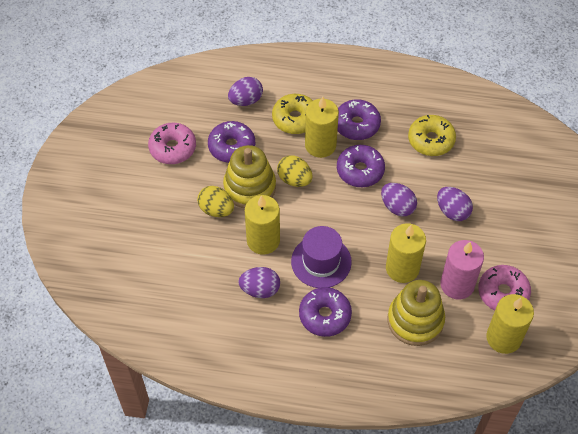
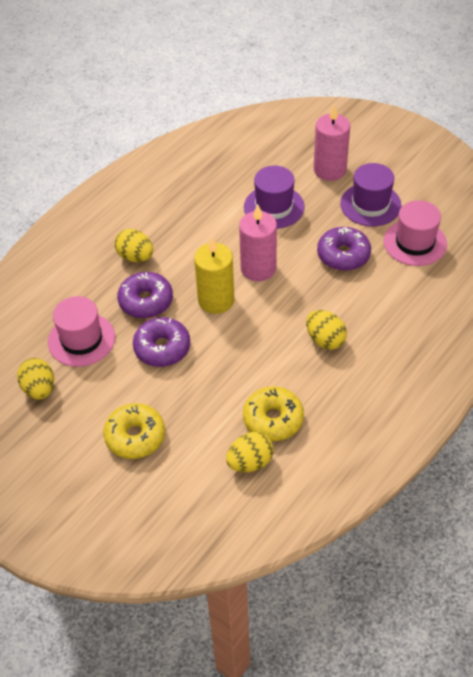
pink candle: [440,240,484,300] = 1 -> [239,204,277,281] [314,104,350,181] = 2
pink donut: [148,123,196,164] [478,265,531,310] = 2 -> none = 0
pink hat: none = 0 -> [48,296,115,367] [384,200,447,266] = 2
purple donut: [208,121,255,163] [299,287,352,337] [337,145,385,187] [338,99,381,140] = 4 -> [117,272,173,318] [133,317,190,367] [317,227,371,271] = 3
purple egg: [228,77,263,106] [238,267,280,298] [381,183,417,217] [437,187,473,221] = 4 -> none = 0
purple hat: [291,226,352,288] = 1 -> [244,166,305,229] [340,163,402,226] = 2
yellow candle: [245,195,280,255] [305,97,339,158] [386,223,426,283] [486,294,534,354] = 4 -> [194,237,235,314] = 1
yellow egg: [197,186,234,217] [277,155,313,187] = 2 -> [17,358,54,399] [115,229,153,262] [226,432,274,472] [306,310,347,350] = 4
yellow stacking toy: [223,145,276,208] [388,280,445,346] = 2 -> none = 0

